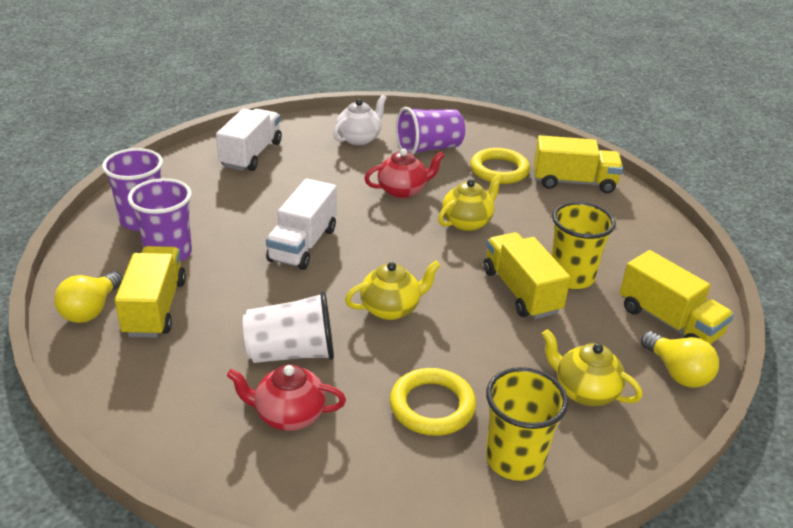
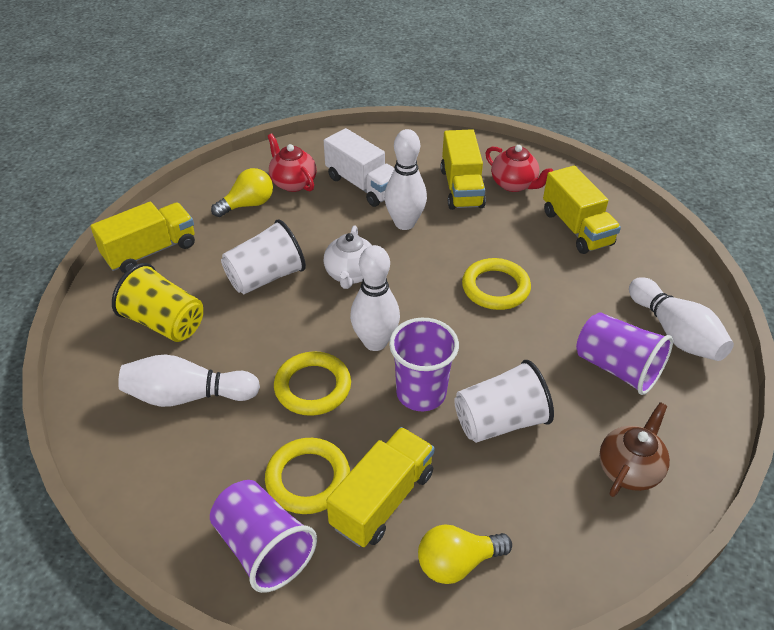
brown teapot: none = 0 -> [599,402,670,497] = 1
white bowling pin: none = 0 -> [118,354,260,407] [350,245,400,351] [384,129,427,230] [629,277,734,361] = 4
white cup: [243,292,334,363] = 1 -> [221,220,306,294] [454,360,554,443] = 2
white truck: [216,109,282,171] [266,178,337,270] = 2 -> [324,128,395,207] = 1
yellow cup: [486,367,568,481] [551,202,615,289] = 2 -> [112,263,203,342] = 1
yellow ring: [390,368,476,436] [470,148,530,184] = 2 -> [265,438,350,514] [274,351,351,416] [462,258,531,310] = 3
yellow teapot: [345,260,441,320] [438,173,503,231] [542,329,642,406] = 3 -> none = 0

